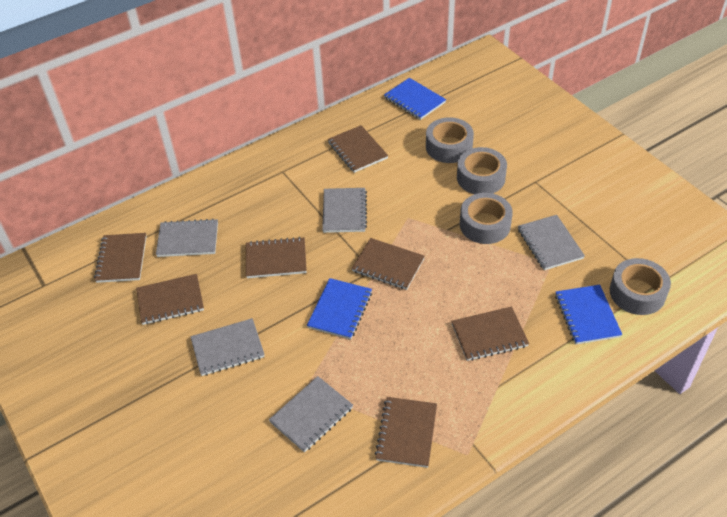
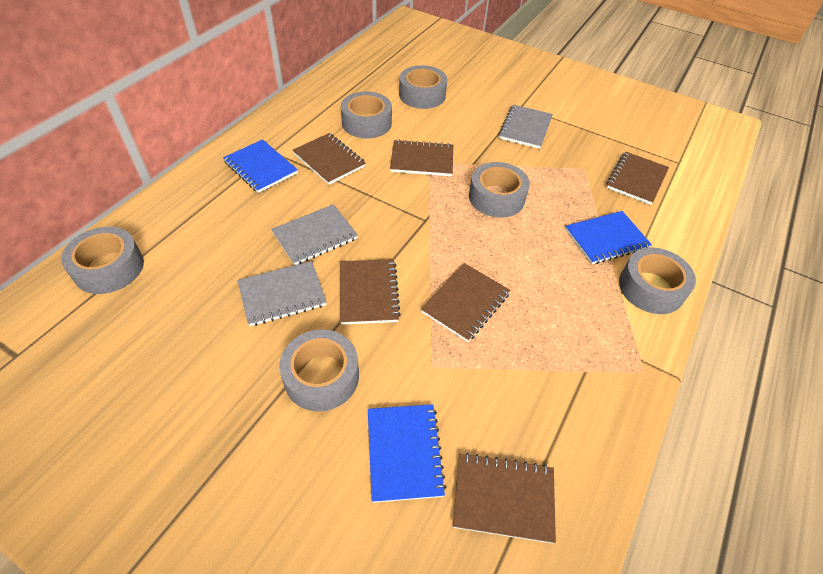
brown notebook: [94,233,147,283] [136,274,204,325] [246,237,307,278] [328,125,388,173] [351,238,425,290] [375,397,437,468] [451,307,529,361] = 7 -> [293,133,366,185] [340,259,401,325] [390,139,453,176] [421,263,510,342] [453,453,556,544] [606,152,669,205] = 6
grey notebook: [156,219,218,257] [190,318,265,376] [269,376,353,452] [322,188,367,233] [518,215,585,270] = 5 -> [237,261,327,326] [271,204,358,265] [499,105,553,149] = 3
grey tape: [426,117,474,163] [457,147,507,194] [460,193,513,244] [610,258,671,315] = 4 -> [61,227,144,294] [279,329,359,411] [341,91,392,139] [399,65,447,109] [469,162,530,218] [619,248,696,314] = 6

